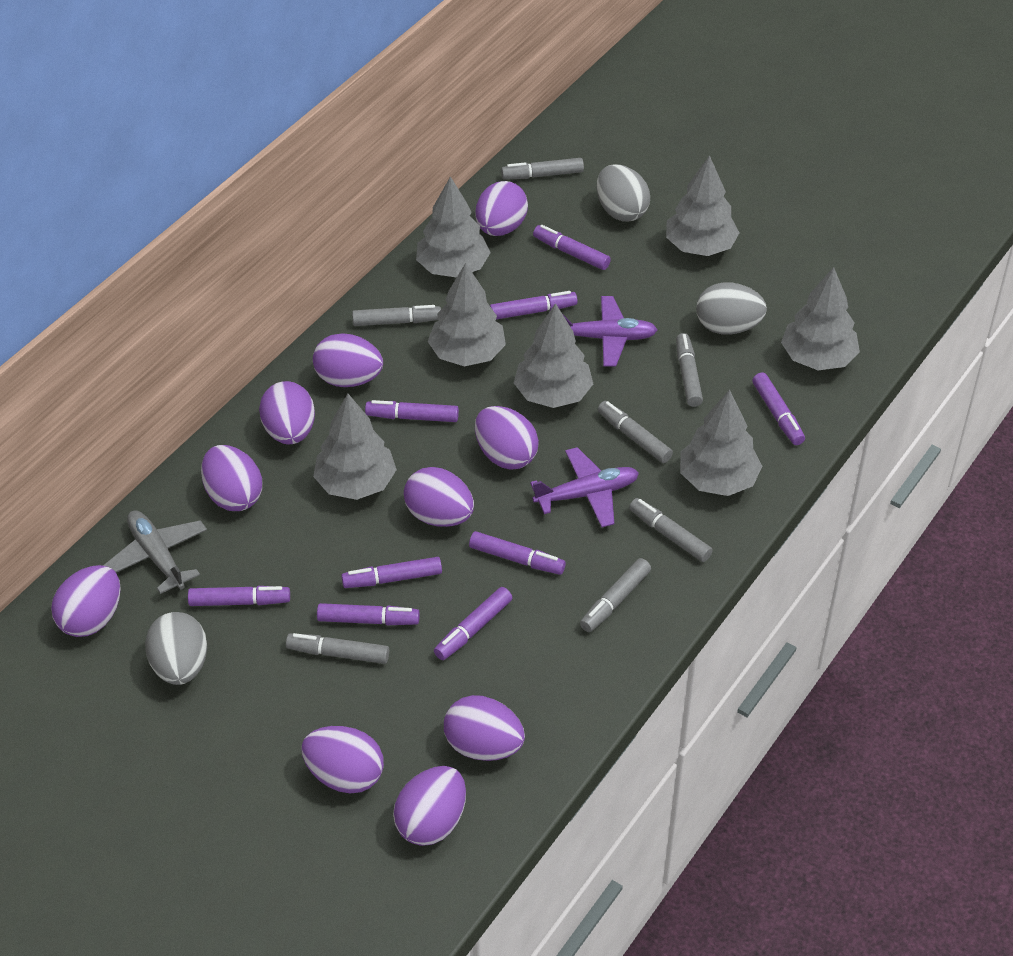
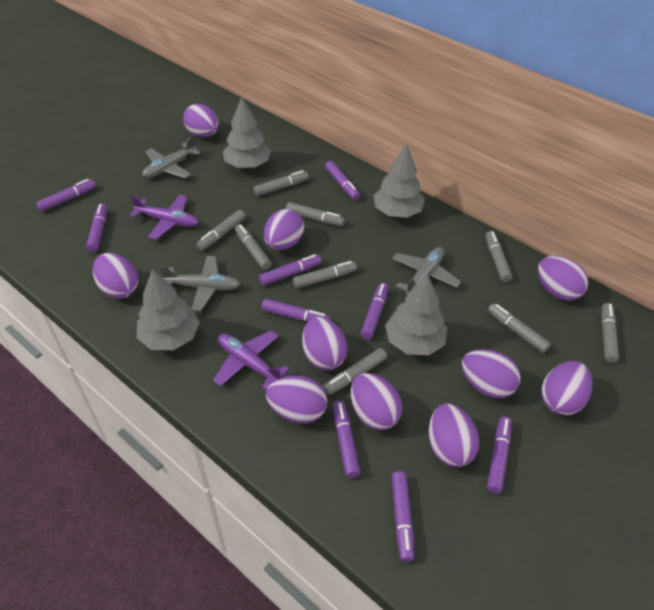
grey egg: [145,612,207,685] [597,164,650,222] [696,282,767,335] = 3 -> none = 0
grey marker: [286,633,389,664] [352,305,441,326] [501,158,584,179] [580,558,651,632] [598,401,673,463] [629,498,713,562] [676,333,703,407] = 7 -> [196,210,246,250] [235,224,272,270] [253,170,308,196] [286,202,345,226] [293,261,357,288] [323,348,387,395] [485,231,512,282] [488,303,551,353] [601,303,619,363] = 9
grey plane: [103,510,207,594] = 1 -> [142,135,201,178] [159,256,240,311] [392,247,461,296] = 3
grey tree: [313,394,397,500] [416,176,491,277] [428,263,506,366] [514,303,593,408] [666,155,739,256] [680,389,762,496] [781,267,860,370] = 7 -> [137,269,200,350] [223,97,271,168] [373,144,425,218] [385,275,447,355] = 4

